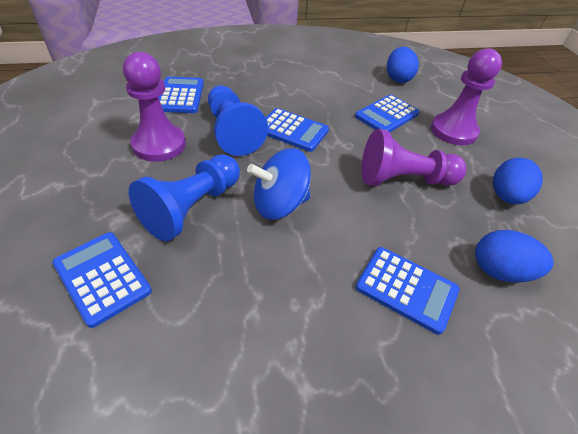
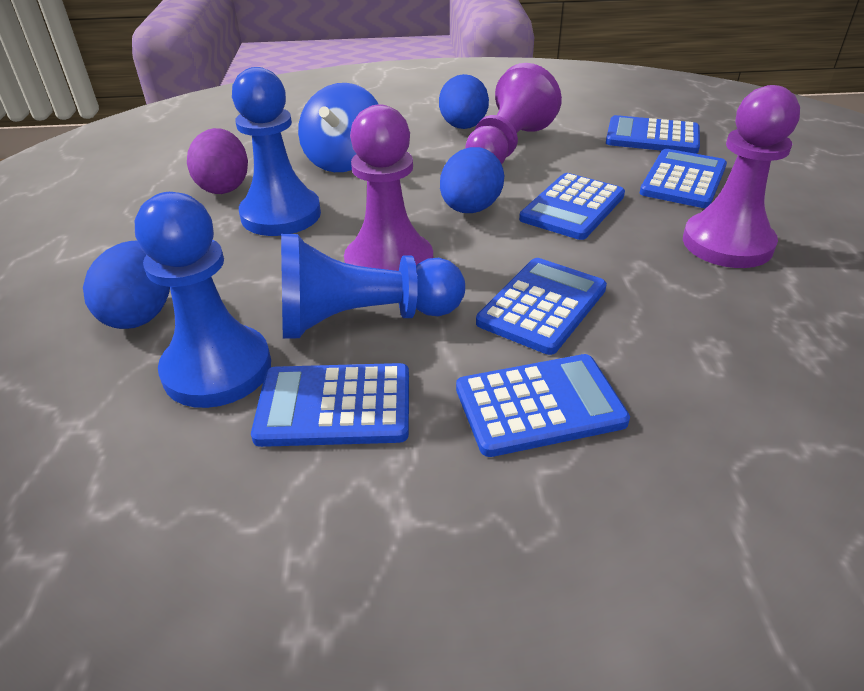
blue calculator: [52,232,152,328] [159,77,204,113] [266,108,329,152] [355,95,420,132] [356,247,460,335] = 5 -> [251,363,409,447] [456,354,630,457] [476,258,607,355] [519,173,625,240] [606,115,700,154] [640,149,727,208] = 6
blue pawn: [129,154,240,241] [208,85,268,156] = 2 -> [135,192,271,408] [232,67,321,236] [281,234,465,339] = 3
purple egg: none = 0 -> [187,128,248,194] = 1

